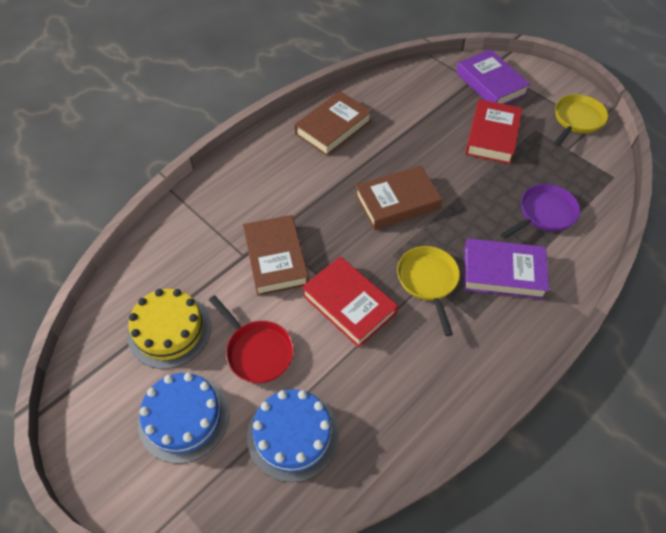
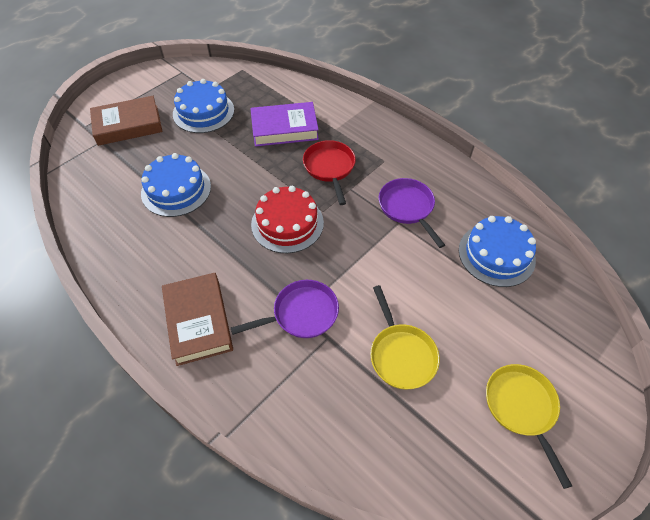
blue cake: [138,373,229,463] [247,389,339,482] = 2 -> [141,153,211,217] [173,79,234,133] [459,216,536,287] = 3
brown book: [243,215,309,296] [294,91,372,156] [355,165,442,230] = 3 -> [90,96,163,146] [162,273,233,366] = 2
purple book: [456,49,531,104] [464,238,549,299] = 2 -> [250,102,319,147] = 1
purple pan: [500,184,580,239] = 1 -> [231,280,339,338] [379,178,445,248] = 2
red book: [302,256,398,348] [465,99,522,164] = 2 -> none = 0
red cake: none = 0 -> [251,186,324,253] = 1
yellow cake: [127,289,211,369] = 1 -> none = 0

